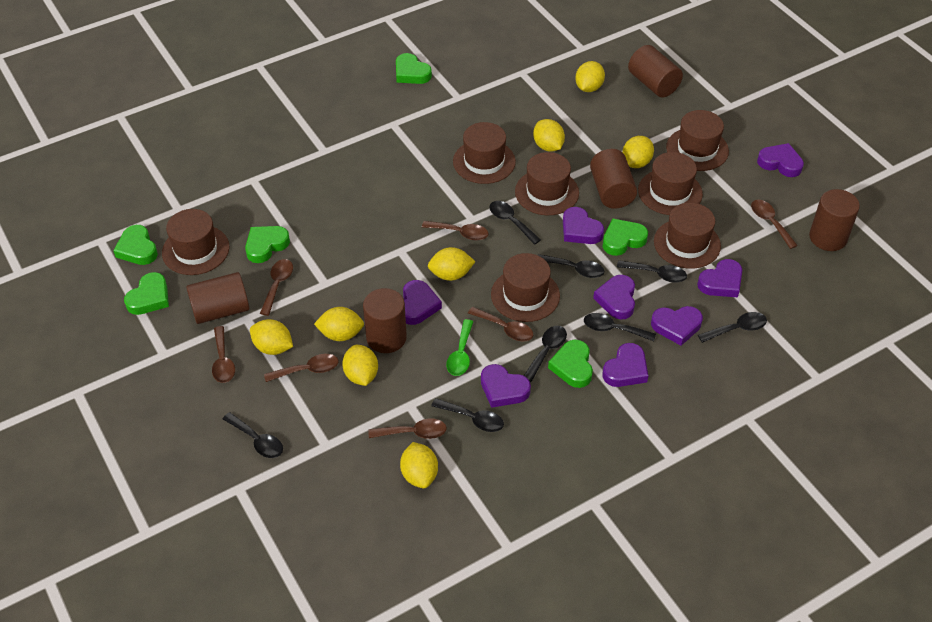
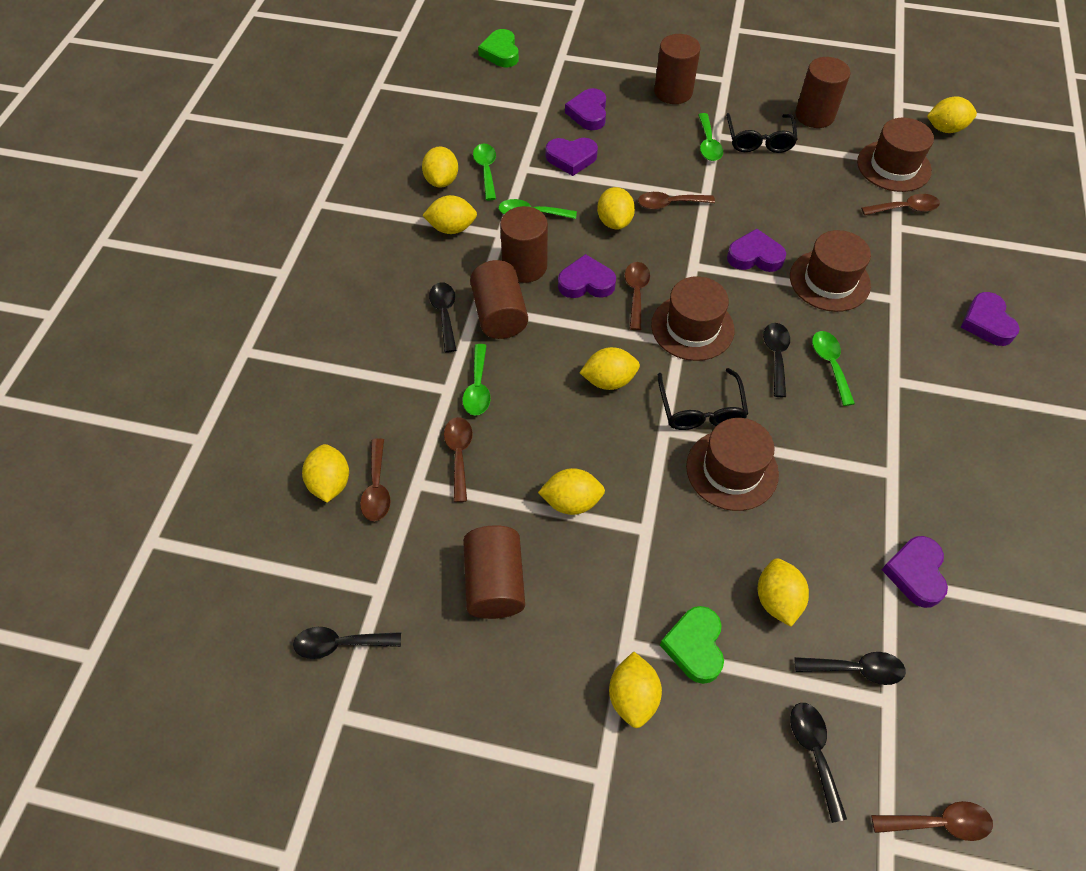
black glasses: none = 0 -> [658,368,748,430] [726,113,798,153] = 2
black spoon: [223,412,283,458] [431,398,504,432] [489,201,541,245] [524,326,567,382] [538,254,604,278] [584,313,656,341] [617,260,687,283] [698,312,767,343] = 8 -> [293,627,401,659] [429,282,456,352] [763,323,790,397] [790,703,847,823] [794,652,906,685] = 5
brown hat: [162,209,229,275] [453,122,516,184] [491,253,560,322] [515,152,579,215] [638,152,703,215] [654,203,721,269] [666,110,729,171] = 7 -> [651,276,735,361] [686,418,779,511] [790,230,871,312] [857,118,934,192] = 4
brown spoon: [212,326,235,383] [260,259,293,316] [264,354,338,382] [369,418,447,439] [422,221,489,241] [468,307,533,341] [751,200,798,249] = 7 -> [360,438,391,521] [444,417,473,502] [625,262,650,330] [638,192,715,210] [861,194,940,215] [871,801,993,841] = 6
green heart: [113,225,158,265] [124,272,169,315] [245,226,290,263] [396,53,432,84] [548,340,593,388] [603,218,648,256] = 6 -> [478,29,519,67] [660,606,724,684] = 2
green spoon: [446,319,474,376] = 1 -> [462,344,491,416] [473,144,496,200] [498,199,577,219] [698,113,723,161] [812,331,855,406] = 5
purple heart: [403,280,442,325] [481,364,531,408] [563,207,604,244] [593,275,635,319] [602,343,648,387] [651,306,703,346] [697,259,742,297] [757,143,804,177] = 8 -> [546,138,598,176] [558,254,616,298] [565,88,606,130] [727,229,786,272] [881,536,948,608] [961,292,1020,346] = 6
yellow lemon: [250,319,293,355] [314,307,364,341] [342,345,378,386] [400,442,438,488] [428,247,475,281] [533,119,565,152] [575,61,605,92] [622,136,654,168] = 8 -> [302,444,349,502] [422,146,458,188] [422,195,477,234] [538,468,605,515] [580,347,640,390] [597,187,635,229] [609,652,662,728] [758,558,809,627] [927,96,977,133] = 9

